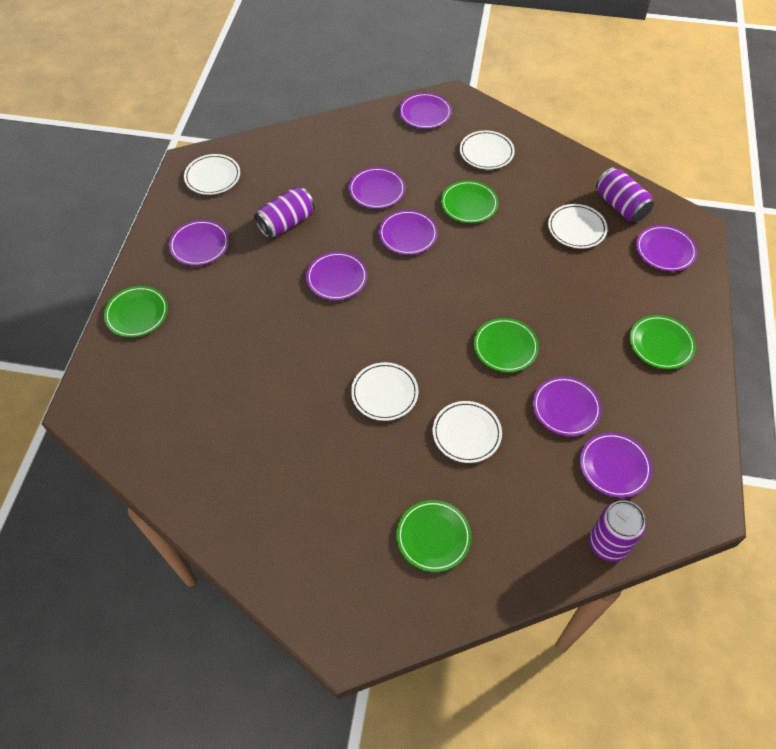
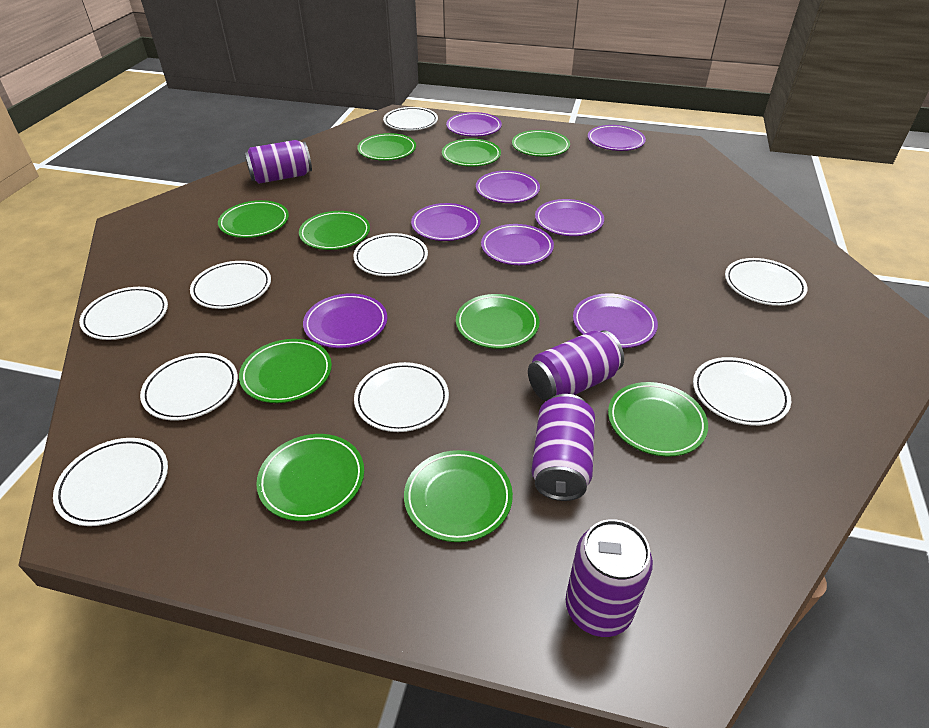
green plate: [104,286,168,337] [397,500,471,572] [441,180,498,223] [474,318,539,372] [630,315,696,369] = 5 -> [218,200,289,238] [239,339,332,403] [256,434,364,521] [299,211,370,250] [357,133,416,161] [404,450,513,542] [442,139,501,167] [456,294,540,349] [512,130,570,157] [608,382,708,457] = 10
purple can: [254,187,315,238] [589,500,646,562] [596,167,654,222] = 3 -> [245,140,312,184] [528,330,624,401] [531,394,595,501] [565,519,653,637] = 4
white plate: [184,154,240,195] [351,362,418,421] [433,401,502,463] [460,130,515,169] [548,204,608,249] = 5 -> [53,438,168,526] [79,287,168,340] [140,353,238,421] [190,261,271,309] [353,233,428,276] [354,362,449,432] [383,107,438,131] [693,357,791,426] [725,258,808,306] = 9

